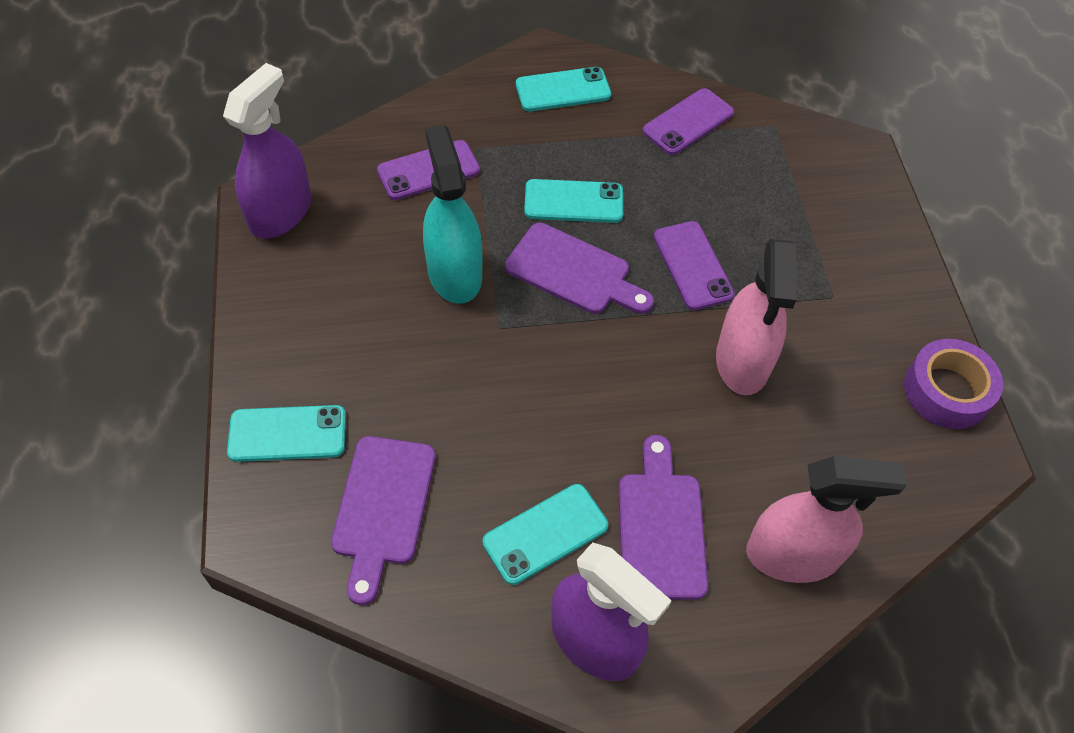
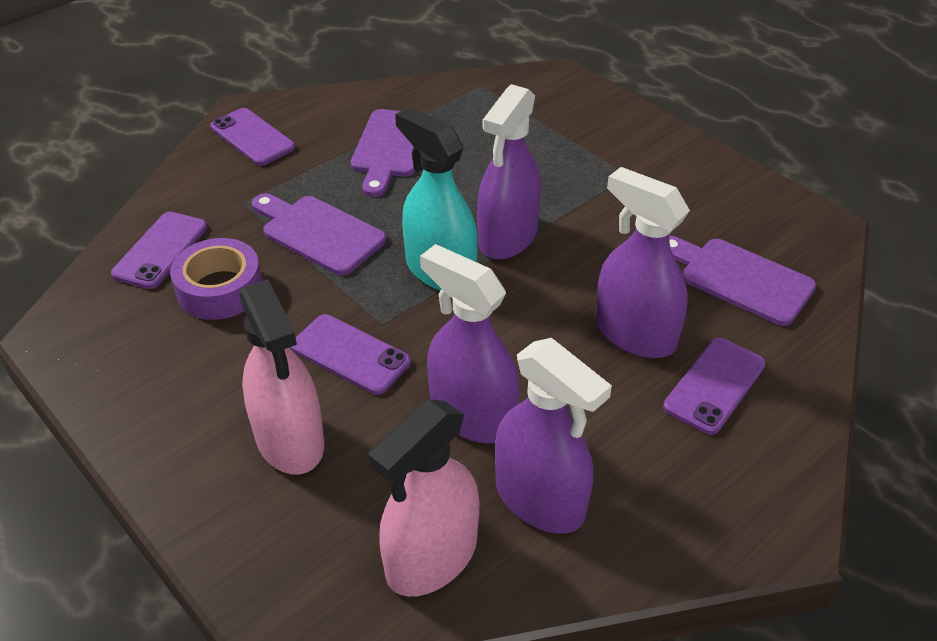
purple phone: [377,140,480,200] [642,88,734,155] [654,221,735,310] = 3 -> [111,212,208,289] [210,108,295,166] [291,314,411,395] [663,338,766,435] = 4
purple spray bottle: [223,63,311,238] [551,542,672,681] = 2 -> [420,244,519,444] [477,84,541,259] [495,338,612,534] [595,167,690,358] = 4
turquoise phone: [227,405,346,462] [483,484,608,585] [516,67,611,111] [524,179,623,223] = 4 -> none = 0

